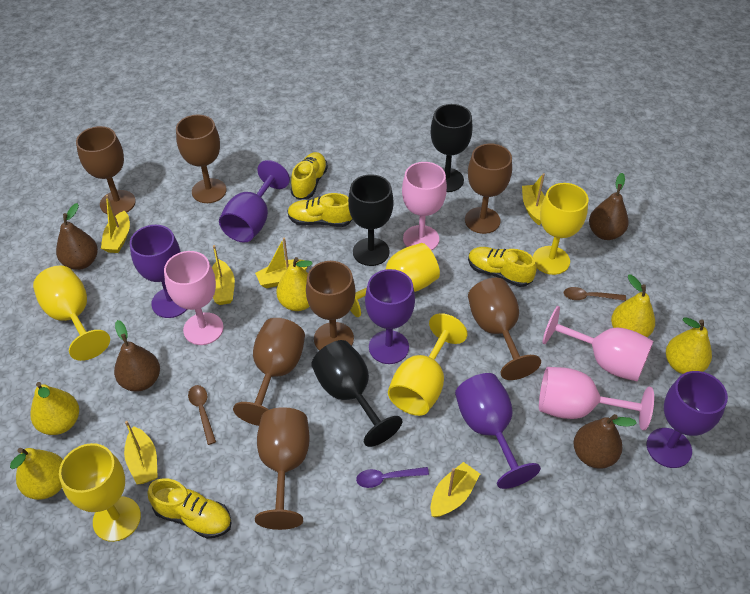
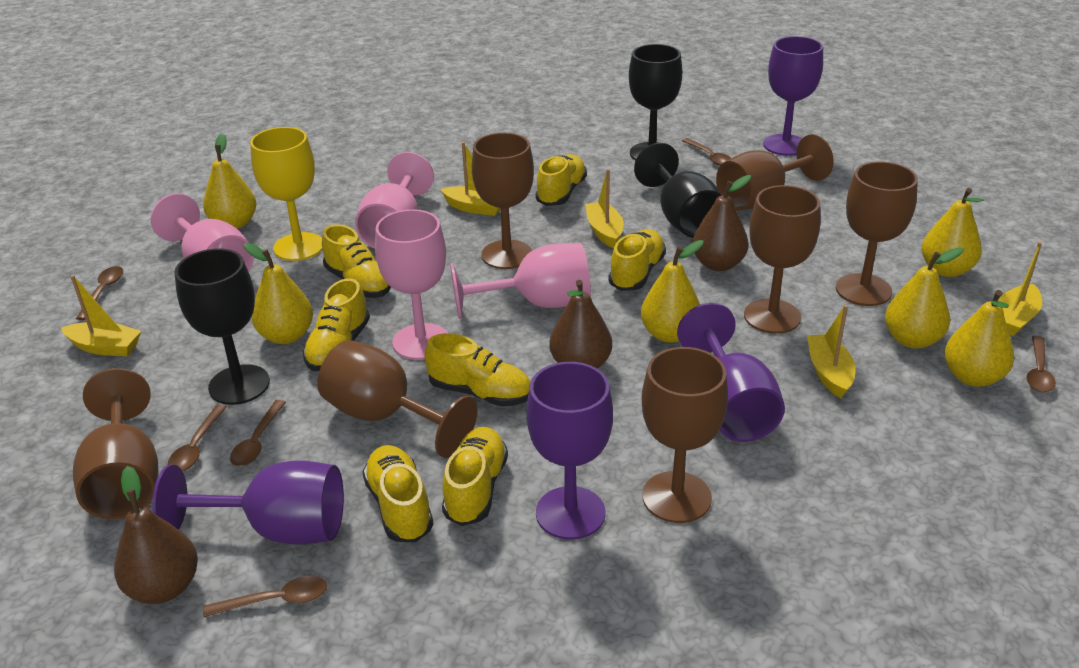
brown pear: [56,203,98,270] [114,320,160,392] [574,414,637,469] [589,173,629,240] = 4 -> [114,466,198,604] [549,280,612,369] [692,175,751,271] = 3
brown spoon: [188,385,216,445] [564,287,626,301] = 2 -> [76,266,123,320] [168,405,227,471] [203,576,327,617] [230,400,286,466] [682,138,731,166] [1026,336,1056,393] = 6
purple goblet: [130,225,187,318] [219,160,290,242] [365,269,415,364] [455,373,541,489] [647,371,728,468] = 5 -> [152,460,344,544] [526,362,613,540] [677,303,785,442] [763,36,823,156] = 4
purple spoon: [356,467,429,488] = 1 -> none = 0
yellow boat: [101,195,130,253] [124,421,158,485] [212,245,235,305] [255,238,308,288] [430,462,480,517] [522,173,545,225] = 6 -> [61,275,141,356] [441,142,501,216] [585,169,624,248] [807,305,856,398] [998,242,1042,336] = 5
yellow goblet: [33,265,110,361] [59,443,141,542] [350,243,440,317] [388,313,468,416] [533,183,588,275] = 5 -> [250,127,322,261] = 1
yellow pear: [10,448,63,500] [30,382,79,435] [277,257,312,311] [611,275,655,337] [666,318,712,374] = 5 -> [203,134,256,229] [244,243,313,344] [641,240,704,343] [885,248,964,349] [922,188,984,277] [944,290,1014,387] = 6
yellow shoe: [147,478,232,539] [287,193,353,227] [291,152,328,200] [468,247,537,287] = 4 -> [303,278,370,371] [322,224,391,298] [363,445,433,542] [425,333,530,407] [442,427,508,526] [535,154,587,206] [608,229,666,291] = 7

